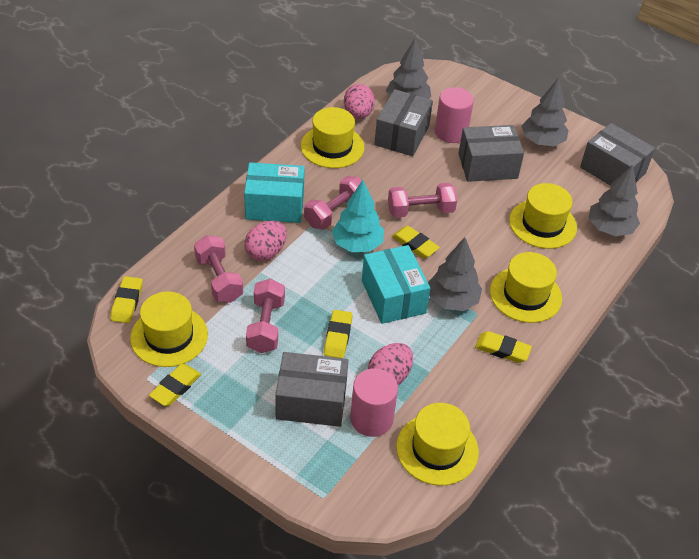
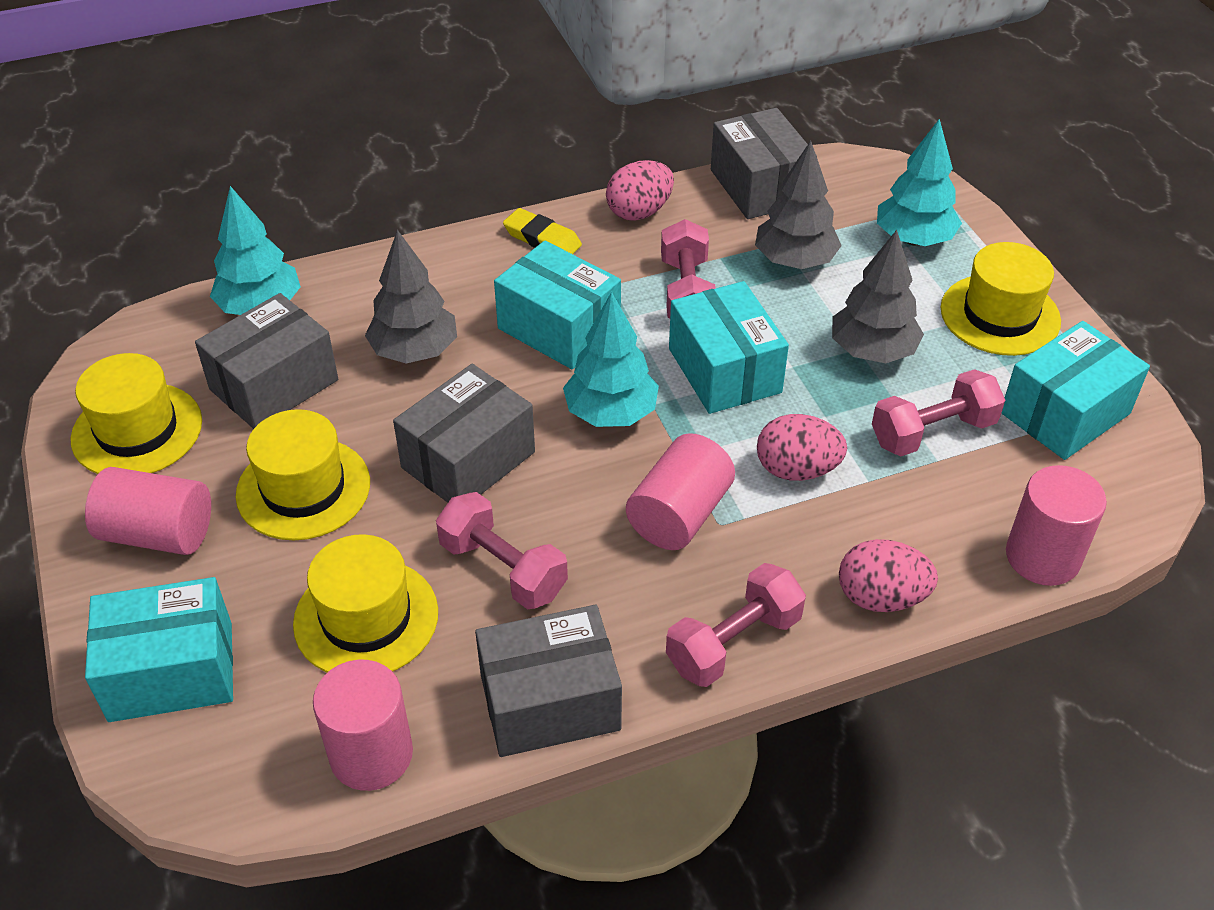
grey tree: [386,38,431,99] [428,237,482,311] [521,78,569,146] [589,165,640,236] = 4 -> [365,230,457,364] [755,141,842,269] [832,230,924,363] = 3
pink cylinder: [350,368,398,437] [435,87,474,143] = 2 -> [85,467,211,555] [313,660,413,791] [626,433,735,550] [1006,465,1107,586] = 4
turquoise box: [244,162,305,223] [362,245,430,324] = 2 -> [85,577,233,722] [494,241,621,369] [669,281,789,414] [1001,321,1150,460] = 4
turquoise tree: [332,180,384,252] = 1 -> [210,186,301,315] [563,292,659,427] [877,119,962,246] = 3
yellow eraser: [110,276,143,323] [149,364,201,406] [324,310,353,358] [392,226,440,258] [475,331,532,363] = 5 -> [503,208,582,254] = 1
yellow hat: [130,292,208,367] [301,107,365,168] [396,403,479,486] [490,252,562,323] [509,183,577,249] = 5 -> [70,353,202,474] [235,409,370,540] [293,534,438,673] [940,242,1061,356] = 4

